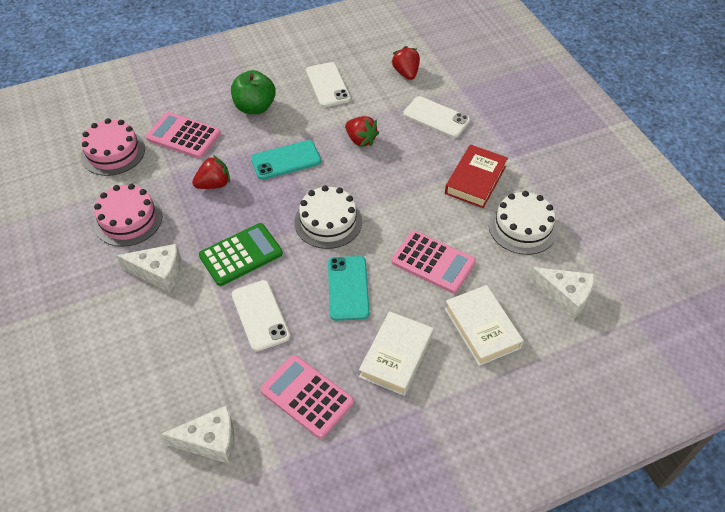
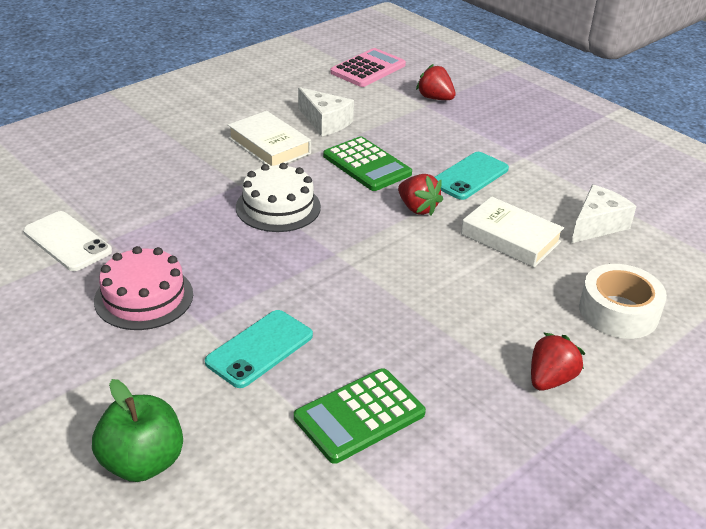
green calculator: [199,223,283,286] = 1 -> [294,368,426,464] [323,136,412,191] = 2
pink cake: [81,118,145,176] [93,184,163,247] = 2 -> [94,246,193,330] = 1
pink calculator: [146,112,221,159] [260,355,354,439] [391,230,476,293] = 3 -> [330,48,406,87] = 1
red book: [445,145,508,208] = 1 -> none = 0
white cake: [295,185,362,249] [489,191,558,255] = 2 -> [236,163,321,232] = 1
white cheese: [116,244,181,292] [160,405,235,464] [529,267,594,320] = 3 -> [298,87,354,136] [571,185,637,243] = 2
white phone: [232,280,290,352] [306,62,351,107] [403,96,470,138] = 3 -> [23,211,112,271] = 1
white tape: none = 0 -> [579,264,667,339] = 1

